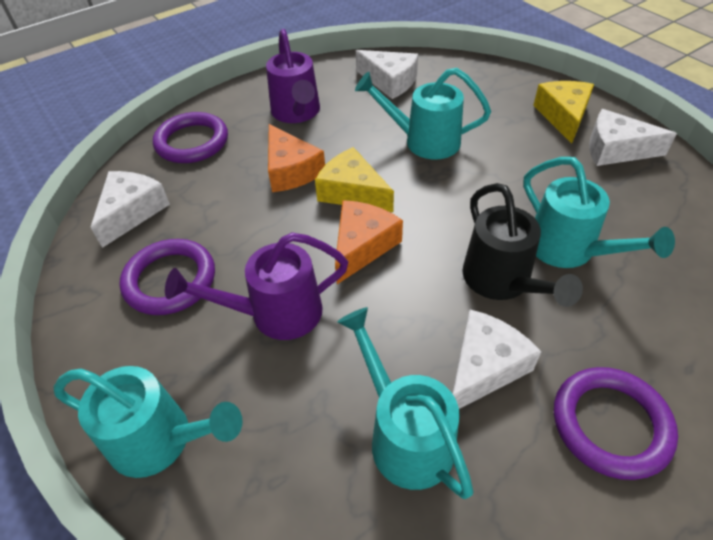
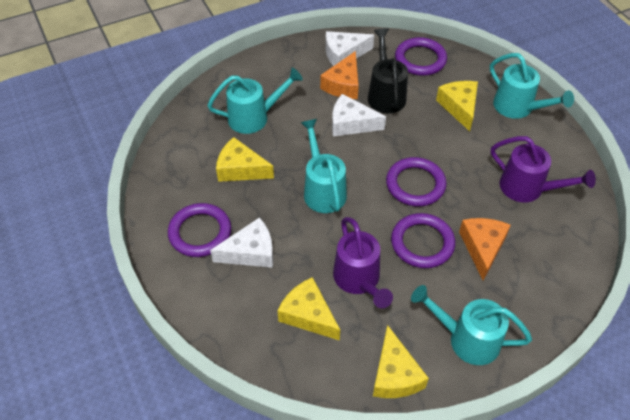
purple ring: [119,239,215,315] [153,112,228,163] [554,367,678,480] = 3 -> [168,203,231,257] [386,157,447,207] [391,213,455,268] [395,37,447,76] = 4
white cheese: [90,171,170,248] [356,50,418,99] [452,309,541,409] [589,109,677,166] = 4 -> [210,217,274,268] [326,31,374,66] [332,94,386,136] = 3
yellow cheese: [315,147,394,212] [533,81,594,144] = 2 -> [216,137,274,182] [277,277,340,341] [373,325,429,398] [436,81,478,131] = 4

